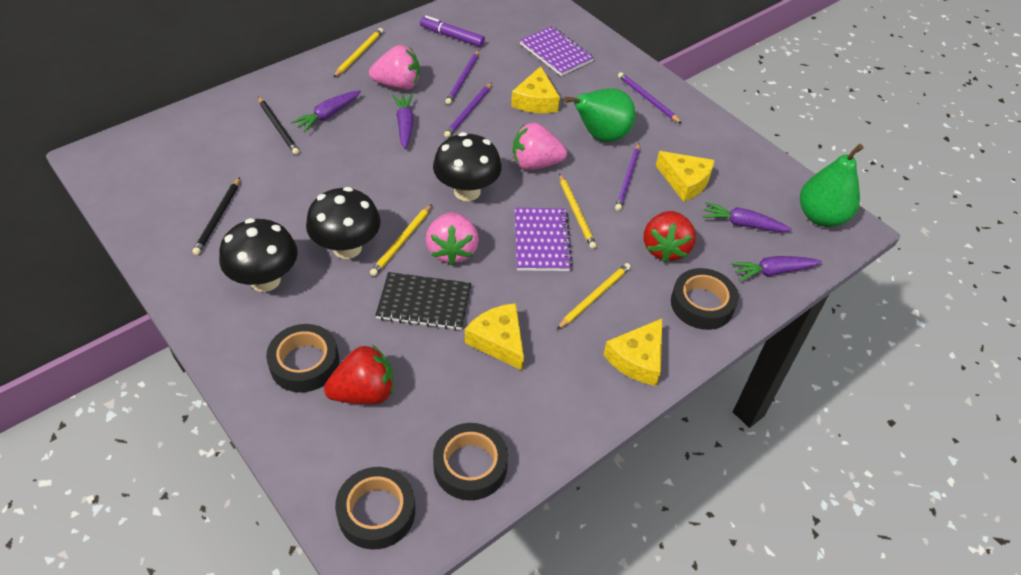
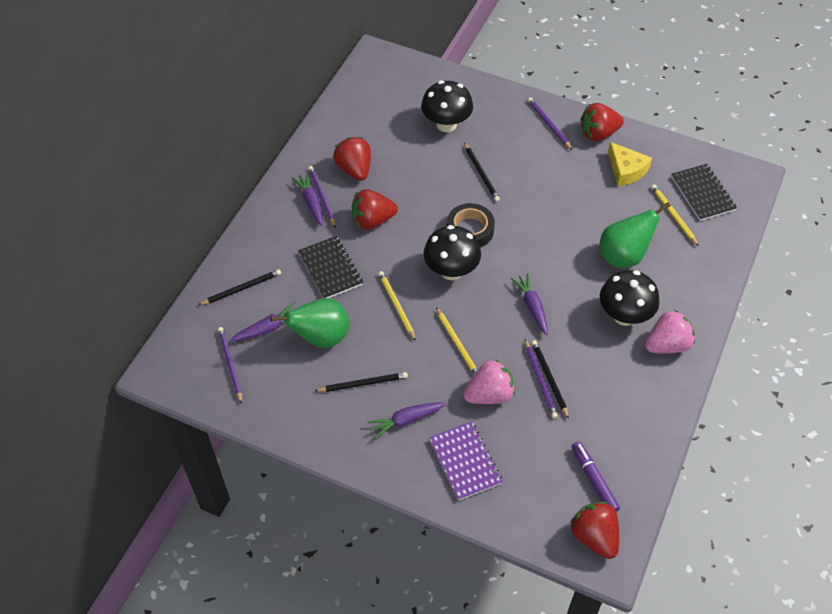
black notebook: [375,272,472,330] = 1 -> [298,236,363,298] [671,164,737,221] = 2
black pencil: [192,177,240,255] [258,97,299,155] = 2 -> [198,269,281,305] [315,372,408,392] [464,143,500,202] [531,340,569,419] = 4
black tape: [266,324,339,392] [335,467,415,549] [433,423,508,501] [671,268,739,330] = 4 -> [447,203,495,248] = 1
pink strawberry: [369,45,420,90] [426,212,479,265] [513,123,567,170] = 3 -> [464,359,515,404] [645,310,695,353] = 2
purple notebook: [515,208,573,271] [520,26,594,76] = 2 -> [429,421,503,501] = 1
red strawberry: [324,345,393,404] [643,211,696,262] = 2 -> [333,137,371,181] [352,189,398,229] [570,502,619,559] [580,103,624,141] = 4
yellow cheese: [465,303,524,371] [511,66,560,113] [604,318,662,386] [656,151,714,202] = 4 -> [608,142,652,186] = 1
yellow pencil: [334,28,383,77] [370,204,432,276] [557,263,631,329] [559,174,597,249] = 4 -> [378,271,416,341] [436,307,477,375] [651,184,699,246] = 3

